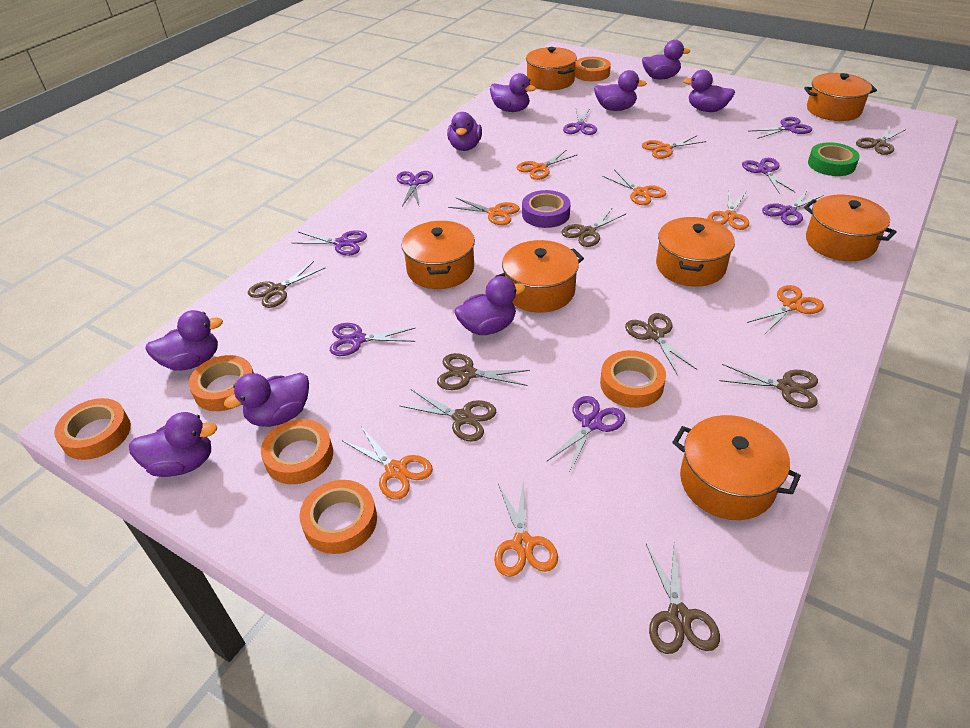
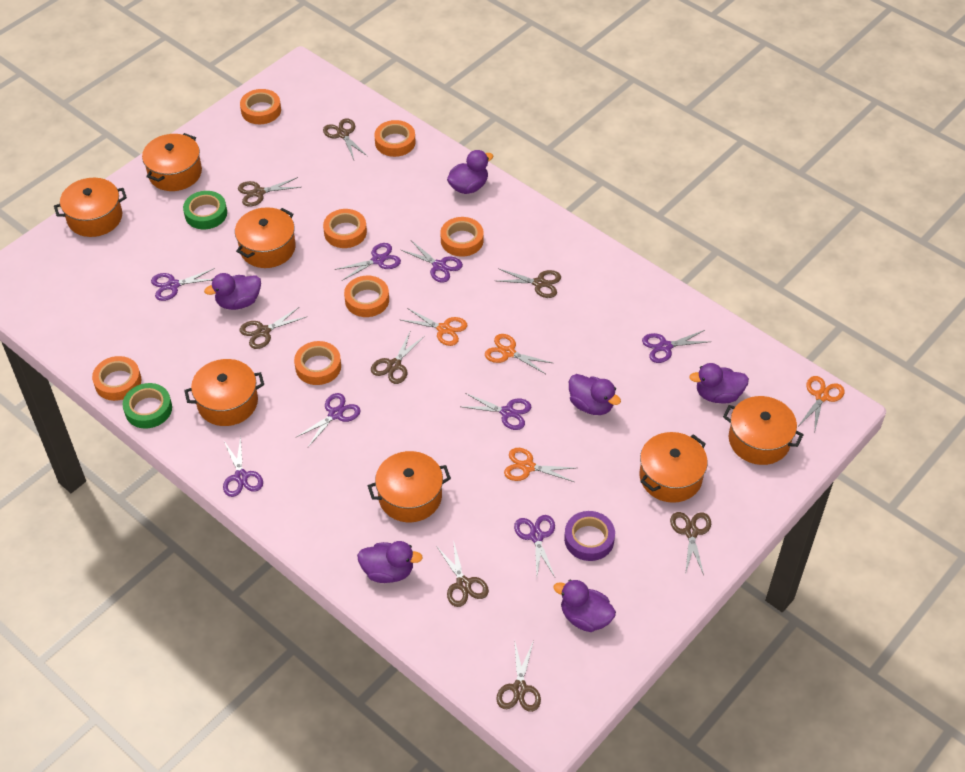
green tape: [808,142,860,176] = 1 -> [122,383,172,429] [183,191,227,229] = 2
orange scissors: [343,426,433,500] [448,197,520,225] [494,480,558,577] [516,150,578,180] [602,170,666,205] [642,136,706,159] [707,189,749,230] [747,285,824,335] = 8 -> [401,308,467,346] [485,334,552,374] [504,448,575,482] [799,376,845,430] = 4
orange tape: [54,398,131,460] [189,355,254,411] [261,419,333,484] [299,480,377,554] [575,57,611,81] [600,350,666,408] = 6 -> [92,356,141,401] [240,89,281,124] [294,341,341,385] [323,209,367,248] [344,276,389,317] [374,120,416,157] [441,217,483,257] = 7
purple duck: [129,412,217,477] [145,310,223,371] [224,372,309,427] [447,112,482,151] [455,276,526,335] [490,73,536,112] [594,70,647,111] [642,40,690,79] [683,69,735,112] = 9 -> [204,273,261,310] [357,541,423,583] [447,150,493,194] [554,580,616,632] [569,374,621,415] [689,363,749,403] = 6

